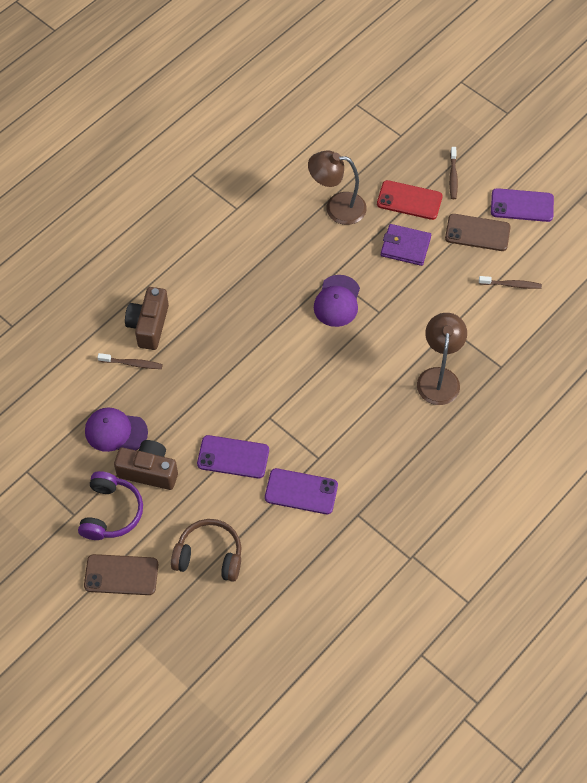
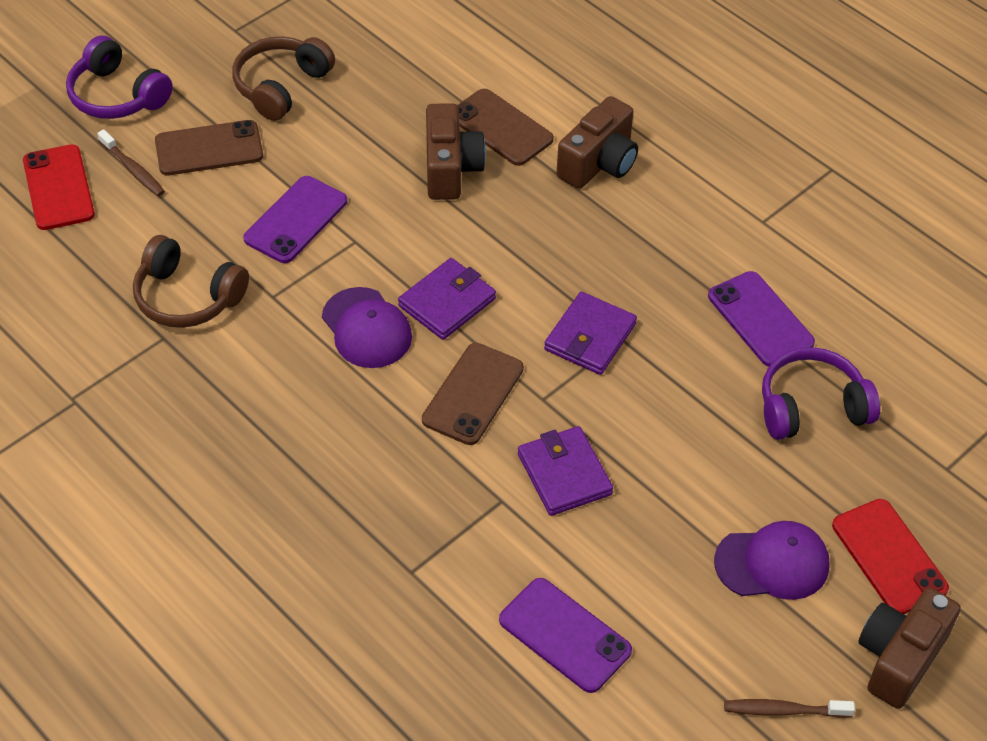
brown camera: [114,440,178,490] [125,287,169,350] = 2 -> [426,103,486,200] [557,96,638,189] [859,588,961,709] = 3
brown headphones: [171,519,242,582] = 1 -> [133,235,249,328] [232,36,335,121] = 2
brown lamp: [308,150,367,225] [417,313,467,405] = 2 -> none = 0
brown phone: [84,554,158,595] [445,214,511,251] = 2 -> [155,120,263,175] [422,343,524,445] [457,89,554,166] = 3
brown toothbrush: [97,353,163,369] [449,147,458,199] [479,276,542,289] = 3 -> [97,129,165,196] [724,699,855,718] = 2
purple headphones: [78,471,143,540] = 1 -> [66,35,173,119] [762,347,880,440] = 2
purple wallet: [381,224,431,266] = 1 -> [398,258,496,340] [518,426,613,516] [544,292,637,375] = 3
red phone: [377,180,443,220] = 1 -> [23,144,95,230] [832,499,949,614] = 2

